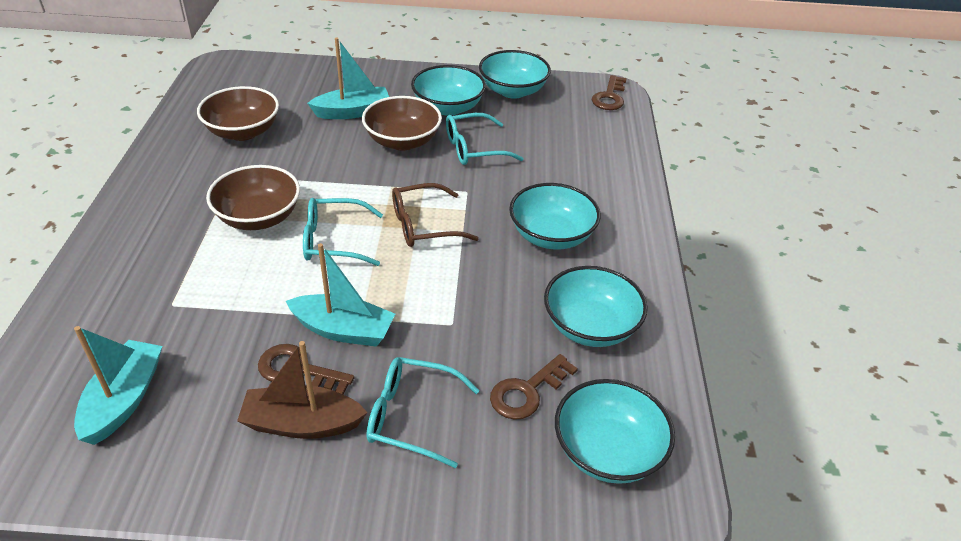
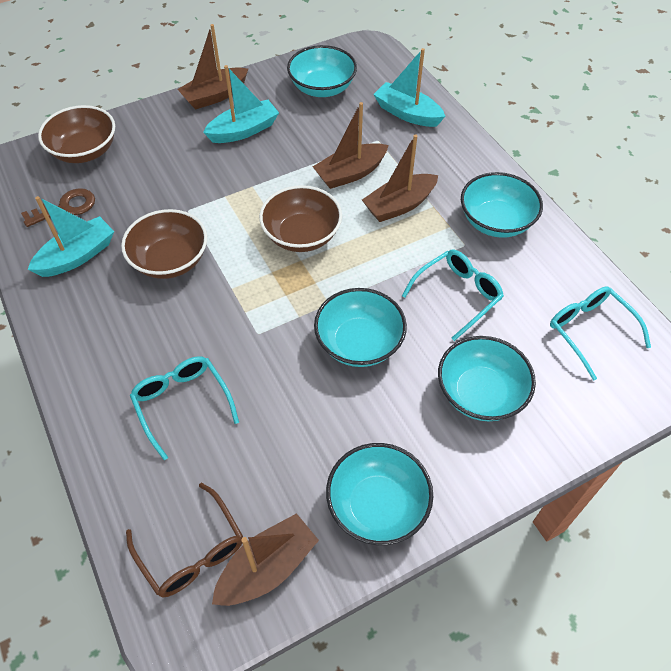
brown boat: [237,341,368,439] = 1 -> [177,24,248,110] [212,513,319,606] [313,102,389,189] [362,134,438,222] = 4
brown key: [258,344,354,394] [490,354,578,420] [592,75,627,110] = 3 -> [21,188,95,227] = 1

